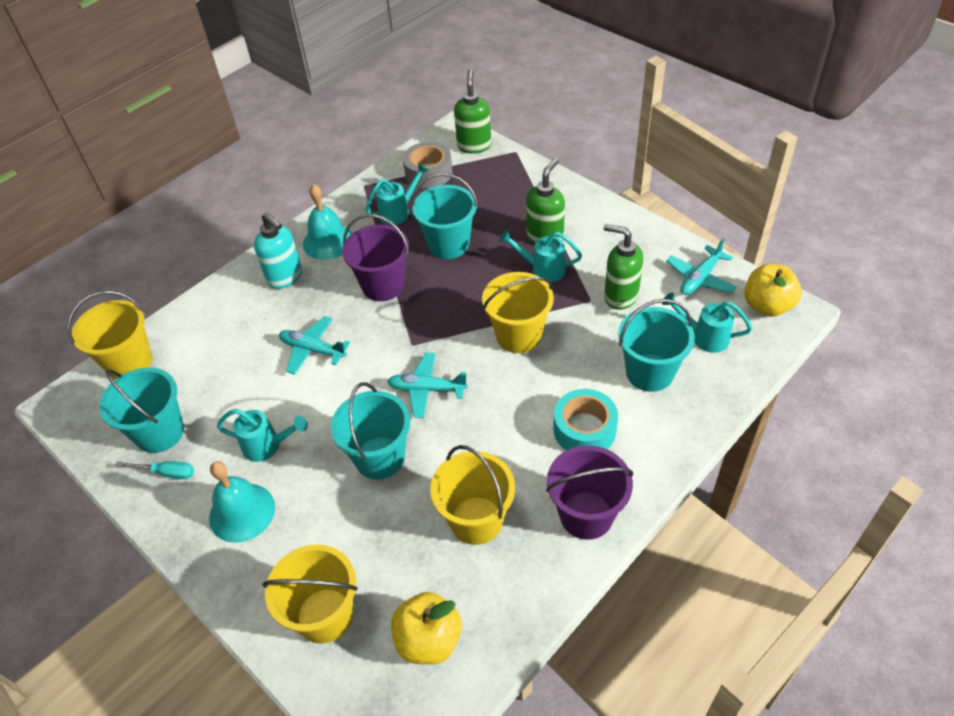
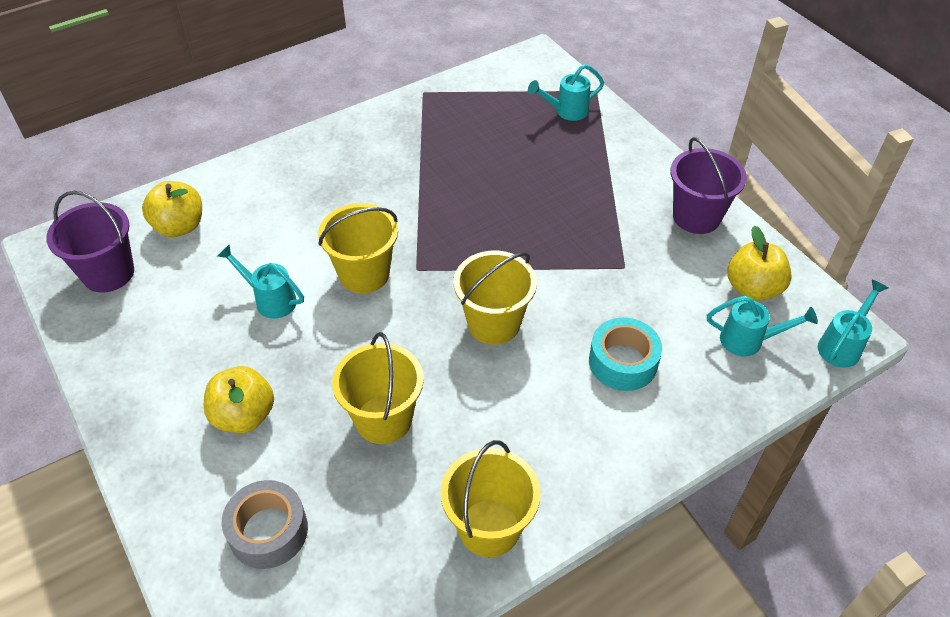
green soap dispenser: [454,70,491,154] [526,158,565,244] [604,224,643,310] = 3 -> none = 0
turquoise bell: [209,461,275,543] [303,184,352,260] = 2 -> none = 0
turquoise bucket: [99,367,184,453] [331,382,410,480] [411,173,478,259] [618,299,695,392] = 4 -> none = 0
turquoise plane: [279,316,351,375] [387,353,468,418] [666,238,736,295] = 3 -> none = 0
turquoise screwdriver: [115,461,194,479] = 1 -> none = 0
turquoise soap dispenser: [254,212,302,289] = 1 -> none = 0
yellow apple: [391,592,462,665] [744,264,802,317] = 2 -> [142,181,202,237] [204,366,274,433] [727,226,792,301] = 3

